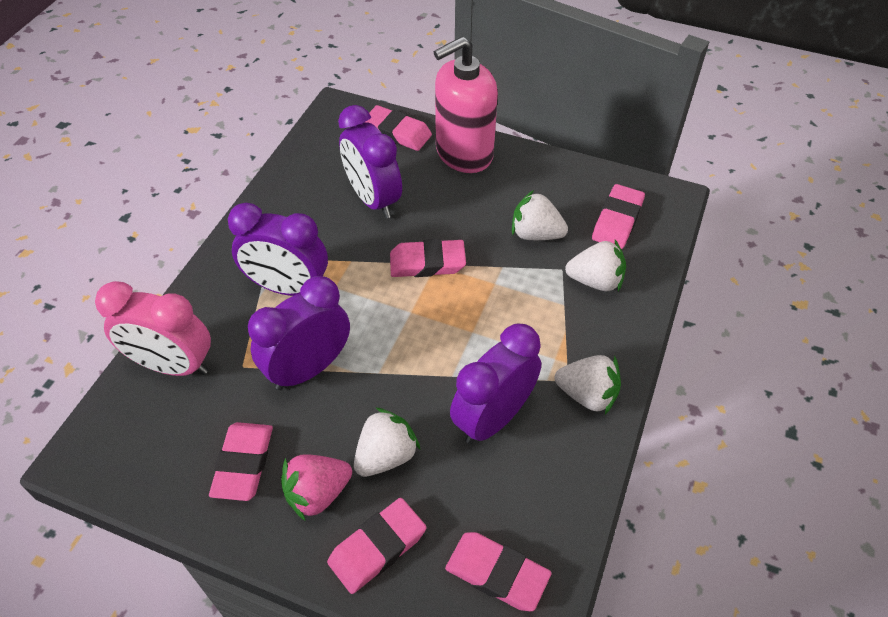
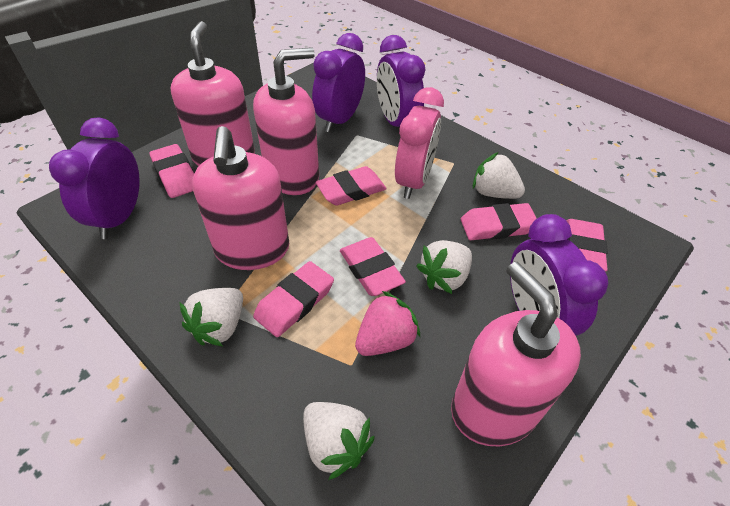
pink soap dispenser: [434,37,498,173] = 1 -> [171,21,255,166] [192,126,289,270] [253,47,319,195] [451,262,581,446] = 4

